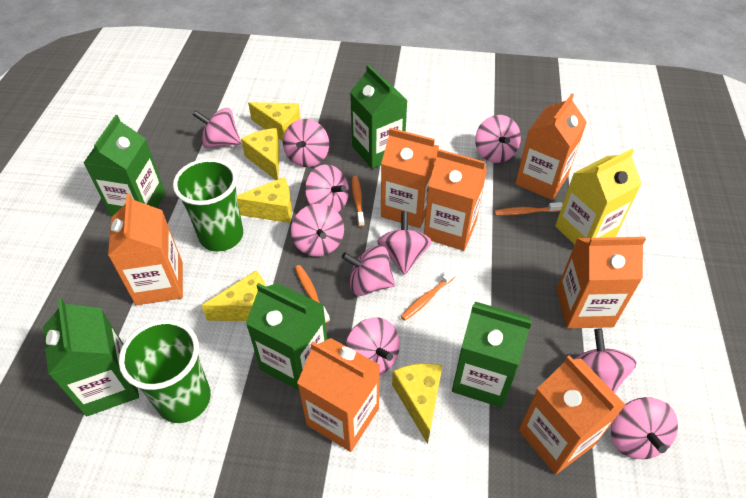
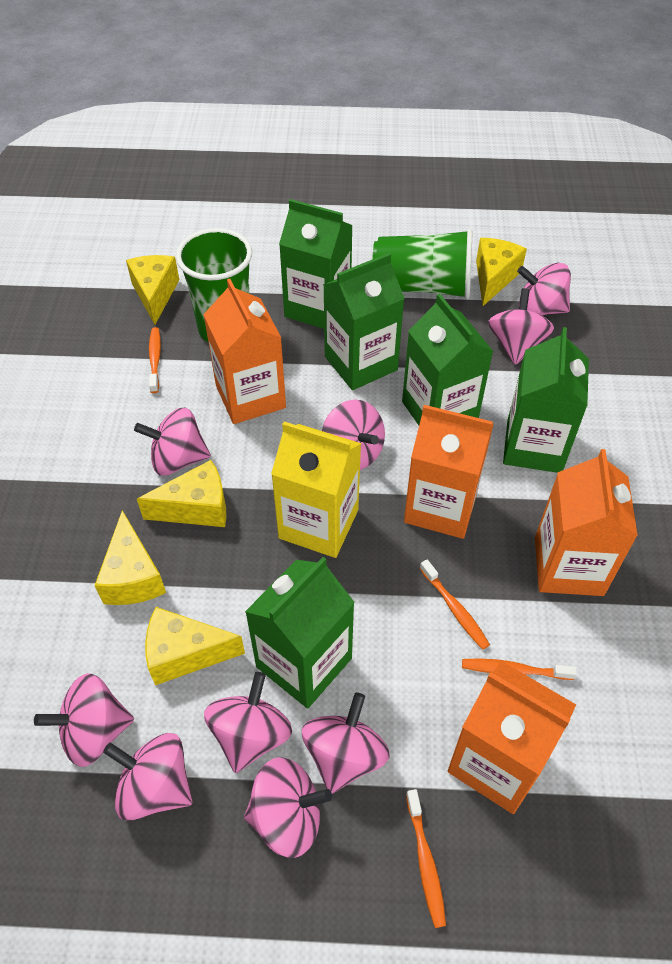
orange carton: [108,193,183,305] [297,338,380,452] [381,128,439,228] [424,149,487,251] [515,93,587,200] [519,355,626,475] [557,237,646,328] = 7 -> [203,279,286,424] [404,405,493,539] [448,661,576,814] [535,449,638,596] = 4
pink spinning top: [193,108,241,148] [283,119,329,167] [291,204,344,257] [305,165,349,212] [342,245,395,296] [345,318,400,375] [377,211,432,275] [475,115,521,163] [575,328,637,393] [611,397,678,459] = 10 -> [34,673,134,767] [103,733,192,821] [134,407,211,476] [204,672,292,773] [244,757,332,858] [302,692,390,794] [322,400,385,470] [488,288,554,365] [517,263,571,315] = 9

